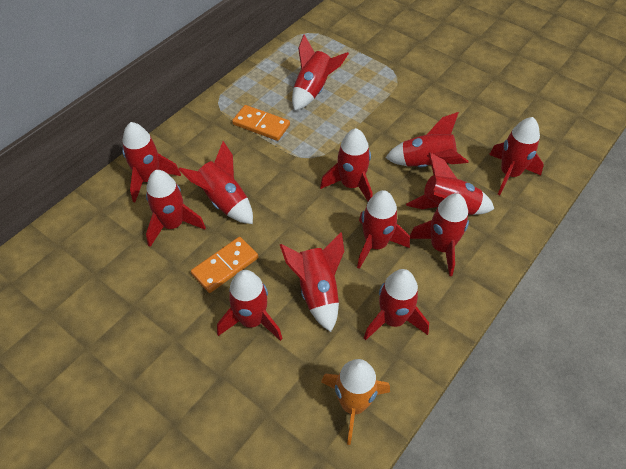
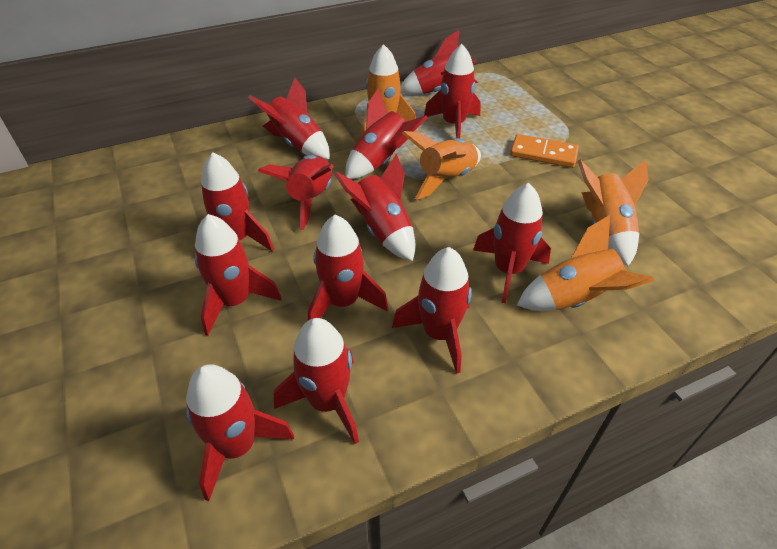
orange domino: [191,237,258,293] [232,105,290,141] = 2 -> [510,134,579,168] = 1
orange rocket: [321,359,390,445] = 1 -> [362,44,416,134] [402,131,481,200] [517,215,654,311] [578,159,649,266] = 4

